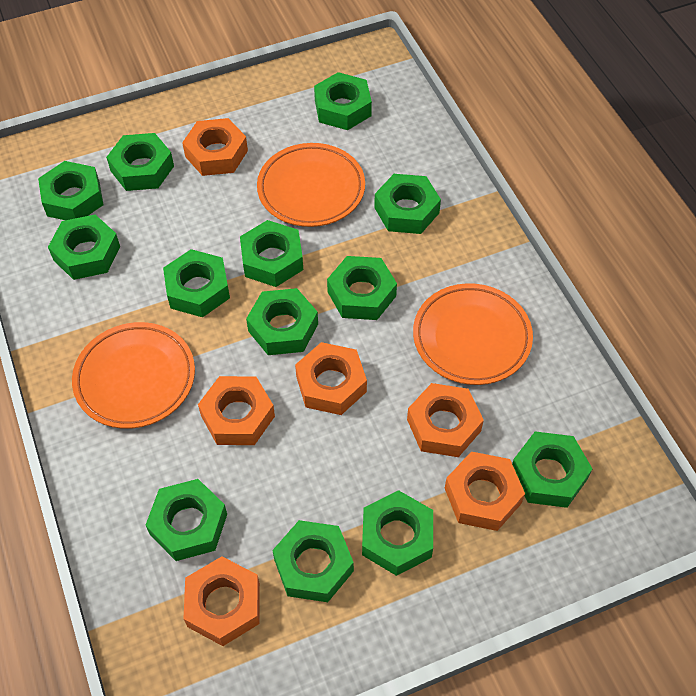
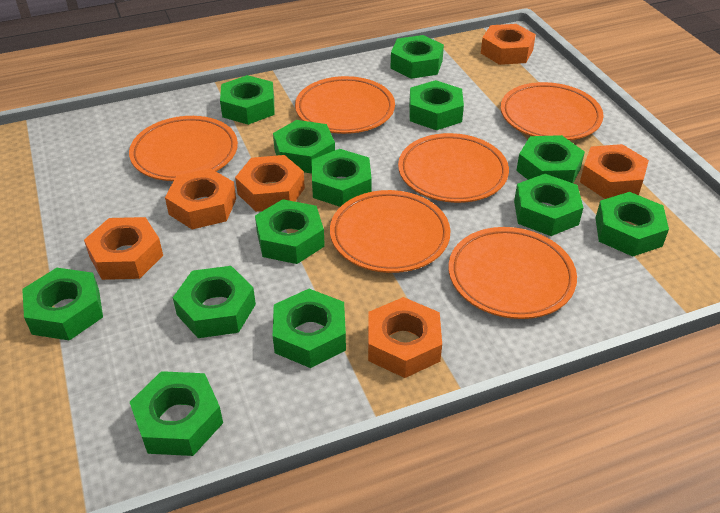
orange plate: [72,322,195,429] [257,143,365,227] [413,283,533,385] = 3 -> [129,116,238,181] [295,76,395,134] [330,190,450,273] [398,133,509,203] [449,227,577,319] [501,82,603,140] = 6

